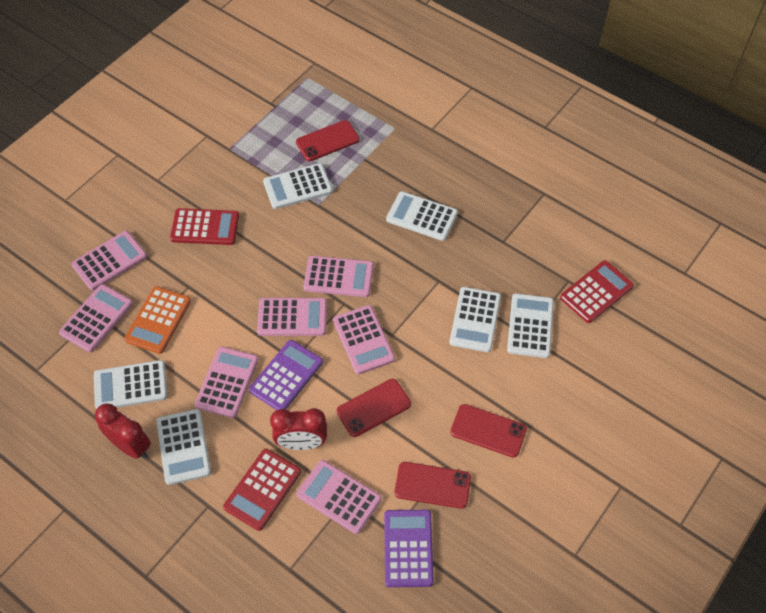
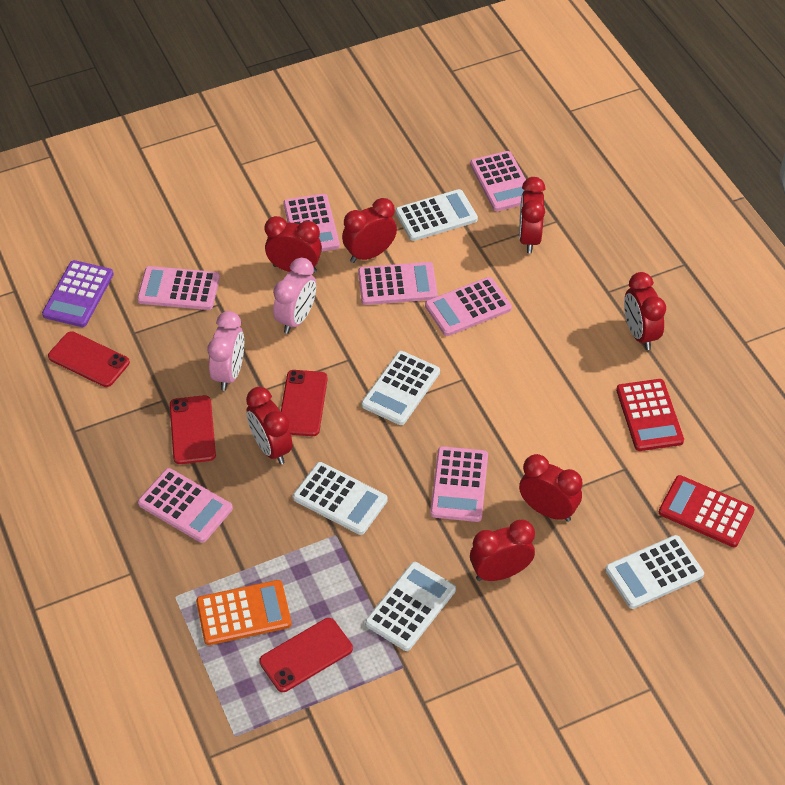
pink clock: none = 0 -> [208,311,244,391] [273,258,316,334] = 2
purple calculator: [249,340,323,410] [384,510,434,587] = 2 -> [42,260,114,327] = 1
red calculator: [170,208,239,245] [223,449,301,531] [560,260,634,323] = 3 -> [616,379,684,451] [659,475,755,547] = 2
red clock: [95,403,151,459] [270,408,327,450] = 2 -> [246,387,293,464] [265,216,322,273] [342,198,397,263] [470,520,535,581] [519,177,545,253] [519,454,582,522] [624,272,666,350] = 7
white calculator: [94,360,168,409] [156,409,211,485] [263,163,333,209] [386,191,458,241] [450,287,501,352] [507,293,554,358] = 6 -> [293,462,388,535] [361,351,440,425] [365,562,456,651] [395,189,478,241] [605,535,704,609] = 5

